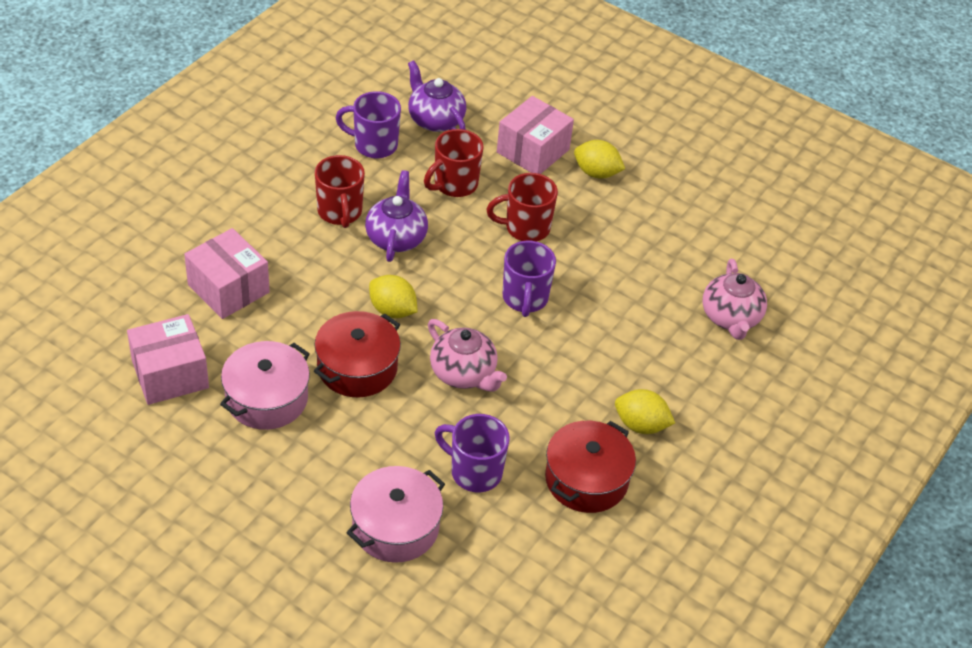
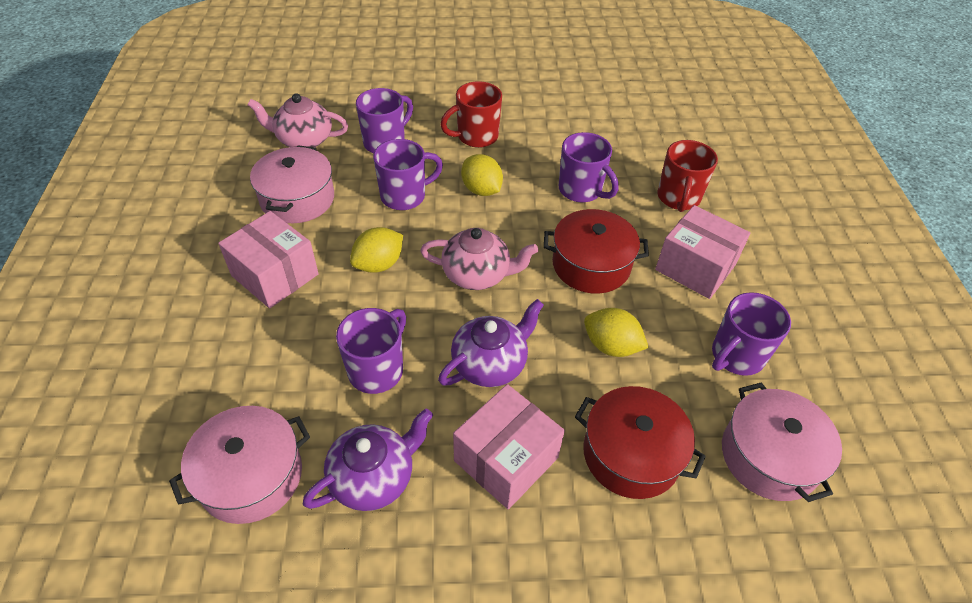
pink pot: [220,341,310,430] [346,466,445,563] = 2 -> [169,406,310,524] [250,146,334,223] [722,382,842,502] = 3
purple mug: [336,91,401,159] [435,414,510,492] [503,241,556,317] = 3 -> [336,308,406,394] [356,88,413,153] [373,139,443,210] [559,132,619,202] [712,292,791,376] = 5
red mug: [315,155,365,228] [424,129,484,197] [486,173,558,242] = 3 -> [440,81,502,148] [657,140,718,212] = 2

